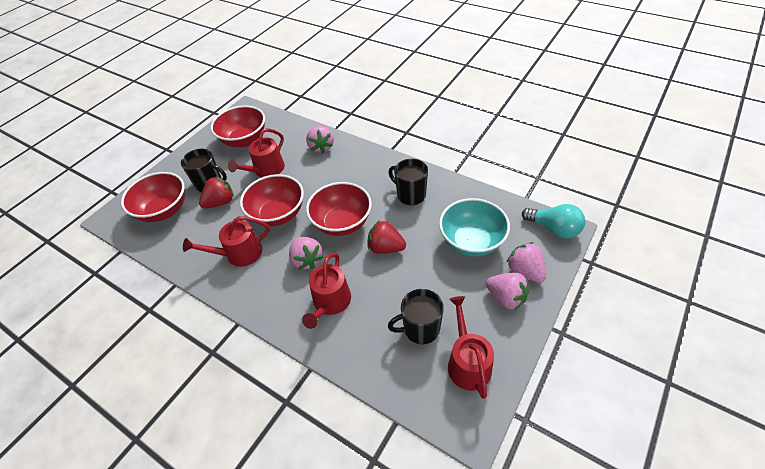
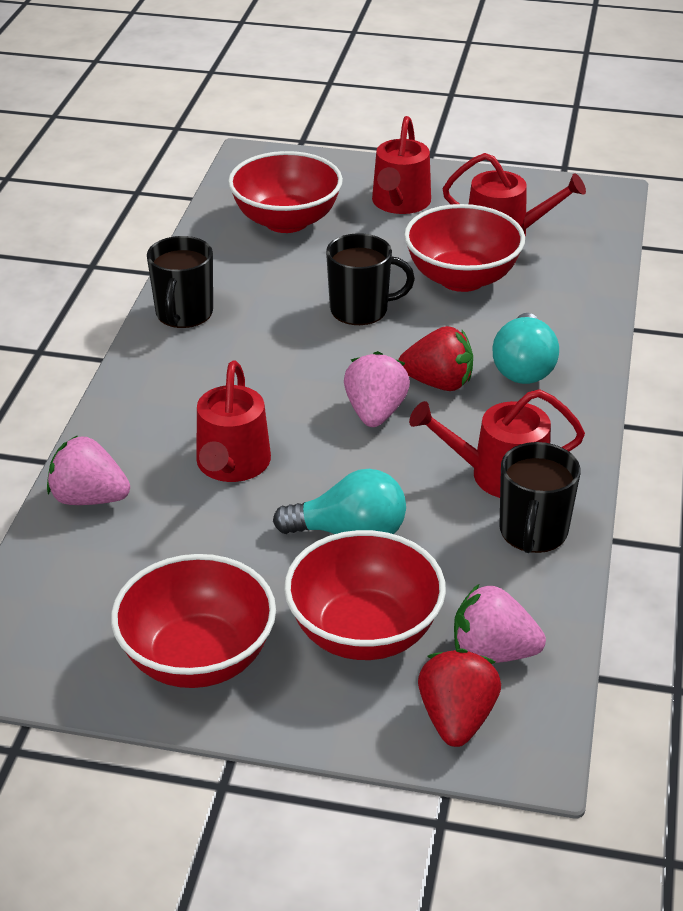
pink strawberry: [289,237,323,270] [306,126,334,154] [486,273,529,310] [506,242,546,283] = 4 -> [47,435,130,505] [344,351,410,427] [454,584,546,663] = 3
turquoise bowl: [439,198,510,257] = 1 -> none = 0
turquoise light bulb: [522,204,585,239] = 1 -> [273,469,406,534] [493,313,559,384] = 2

